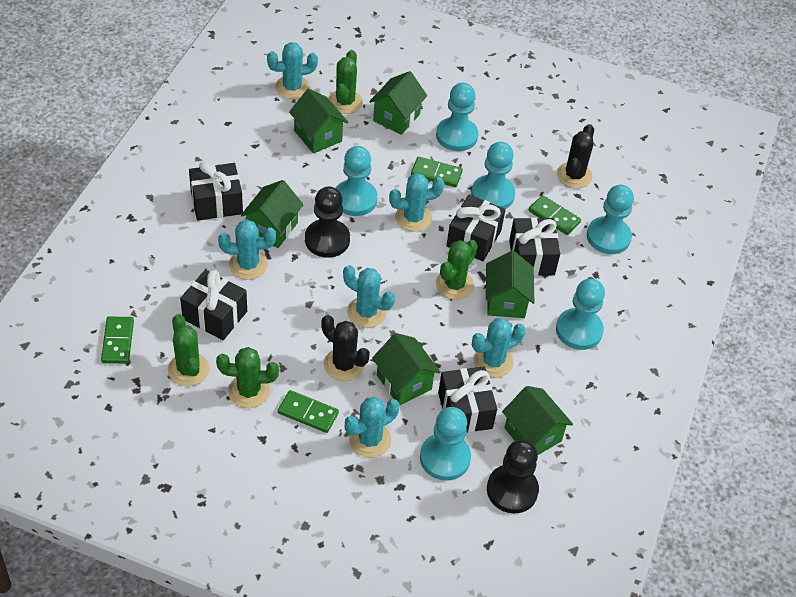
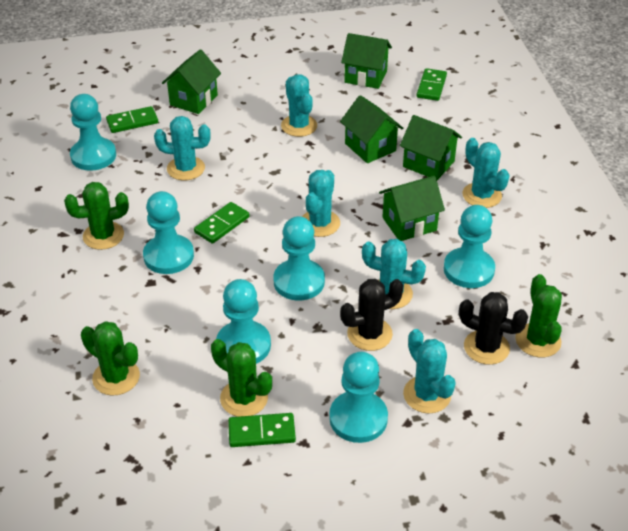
black gift: [180,269,247,340] [189,161,243,221] [438,366,497,433] [447,195,505,261] [509,217,560,276] = 5 -> none = 0
black pawn: [305,186,350,258] [487,440,539,513] = 2 -> none = 0
green house: [241,180,304,248] [289,89,348,154] [369,71,427,135] [372,333,441,405] [486,251,535,318] [502,386,573,455] = 6 -> [162,49,221,114] [340,95,403,163] [341,33,392,89] [379,176,445,241] [400,115,462,180] = 5

